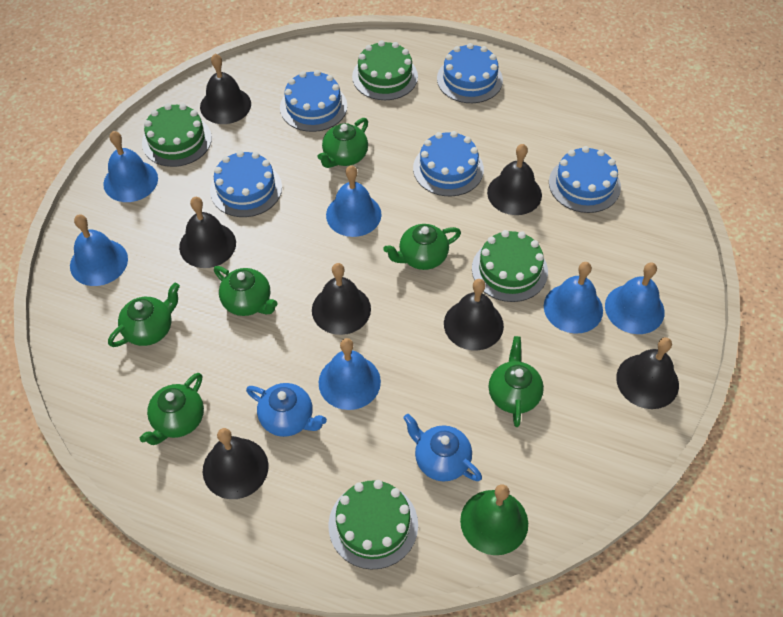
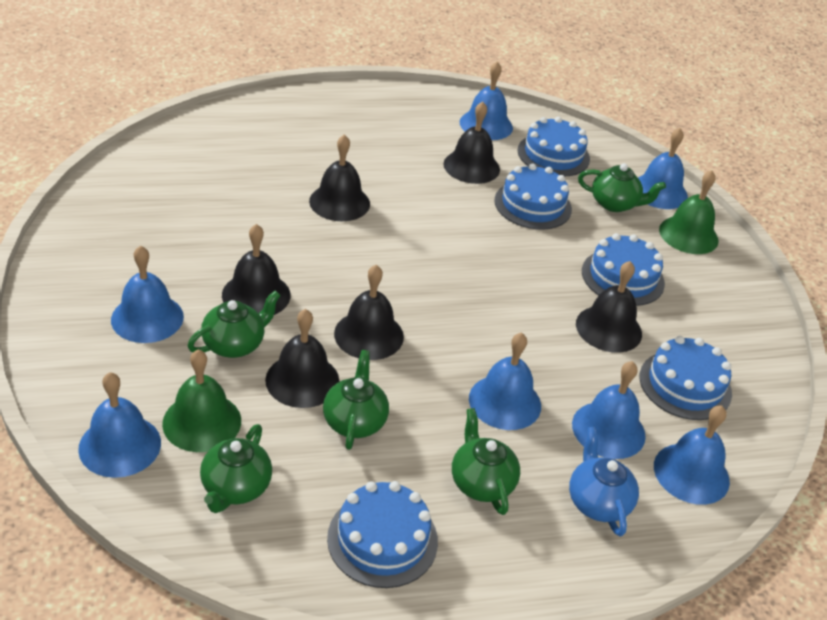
black bell: [179,197,236,268] [200,54,251,124] [203,428,269,499] [312,263,371,335] [444,279,504,350] [487,144,542,215] [616,337,679,409] = 7 -> [222,224,291,315] [265,309,339,408] [309,135,370,221] [334,265,404,360] [443,101,500,184] [576,261,642,353] = 6
blue bell: [70,214,128,286] [103,131,158,202] [319,338,381,410] [326,165,382,237] [544,262,603,333] [605,263,665,334] = 6 -> [78,372,161,478] [111,245,184,343] [460,61,513,140] [469,332,541,430] [572,361,646,459] [638,128,688,209] [654,405,730,505] = 7
blue teapot: [246,383,327,437] [403,414,482,481] = 2 -> [569,427,639,536] = 1
green bell: [460,484,528,555] = 1 -> [162,349,241,452] [659,170,719,254] = 2
green cake: [142,104,212,167] [329,480,418,569] [352,40,418,100] [472,230,548,302] = 4 -> none = 0
green teapot: [108,283,180,347] [140,373,204,445] [214,266,278,316] [318,118,368,168] [383,224,461,270] [489,336,544,427] = 6 -> [187,291,281,358] [200,424,272,513] [323,350,389,450] [452,408,520,515] [578,163,666,212] = 5

